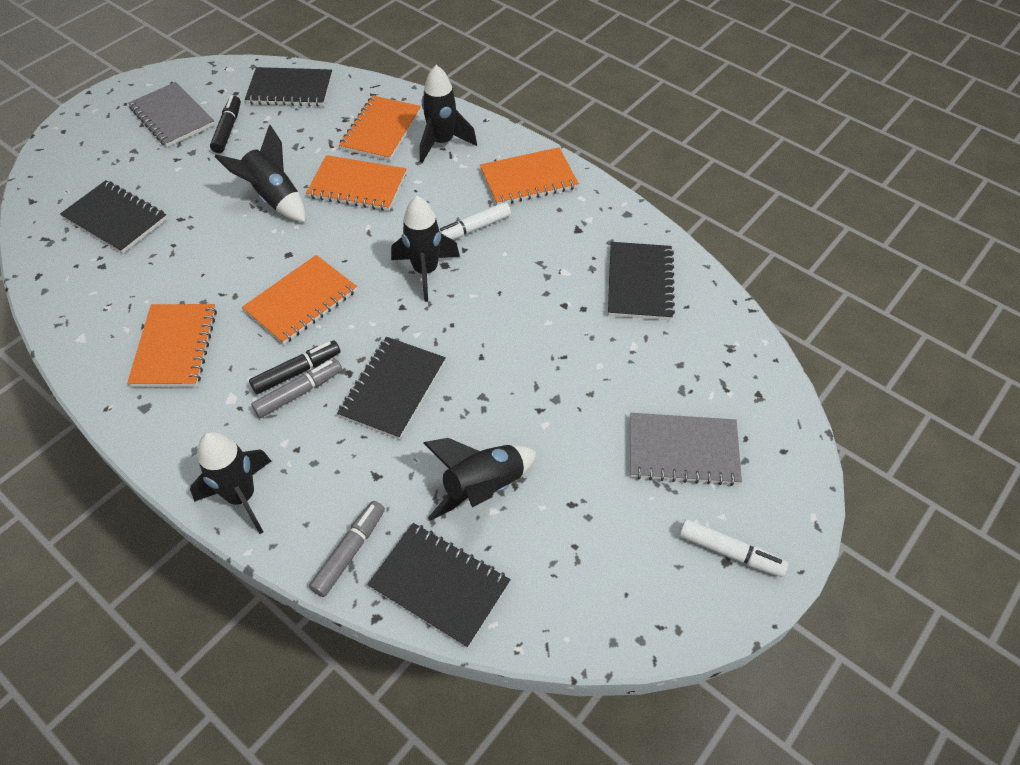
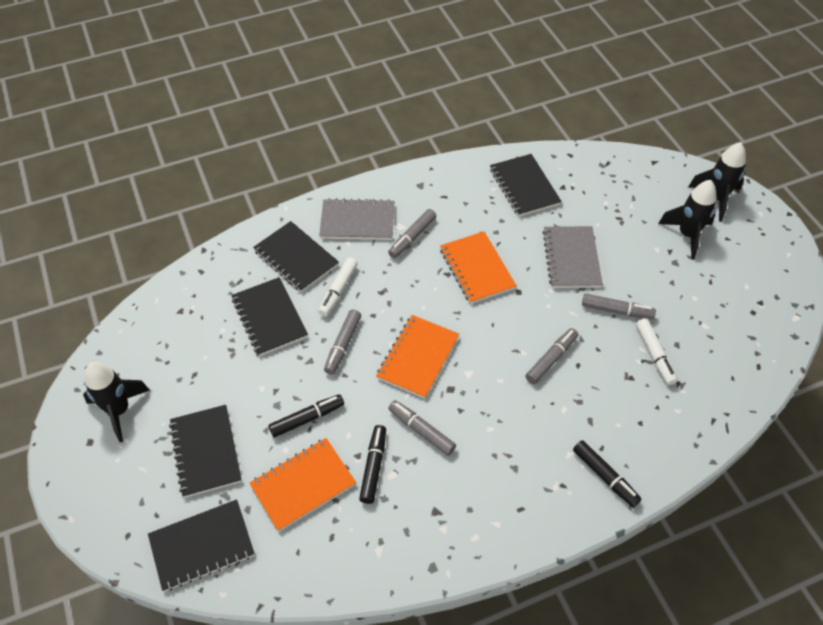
black marker: [210,96,241,153] [249,340,341,394] = 2 -> [268,394,344,437] [359,425,386,504] [573,440,641,507] = 3
black rocket: [190,432,271,534] [214,124,305,222] [391,196,460,302] [420,65,477,163] [423,438,537,521] = 5 -> [83,362,150,442] [658,180,717,260] [688,142,746,222] = 3
grey marker: [251,359,342,418] [309,501,385,597] = 2 -> [324,309,361,375] [388,209,436,258] [388,400,456,456] [525,328,578,384] [582,294,656,319] = 5
orange notebook: [127,304,217,387] [242,255,357,345] [306,155,406,211] [339,95,421,161] [480,147,579,205] = 5 -> [250,438,356,531] [376,315,459,399] [440,231,517,304] = 3

